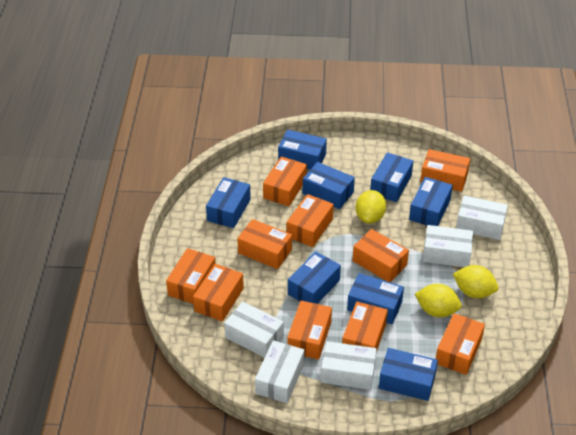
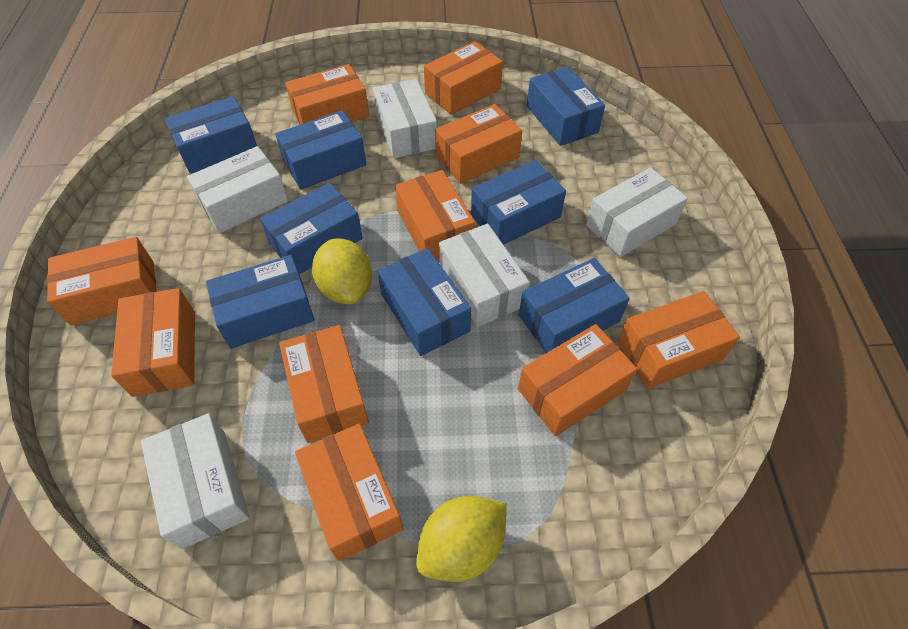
yellow lemon: [356,190,386,223] [415,284,462,317] [453,265,498,298] = 3 -> [312,239,372,304] [416,496,507,582] = 2

